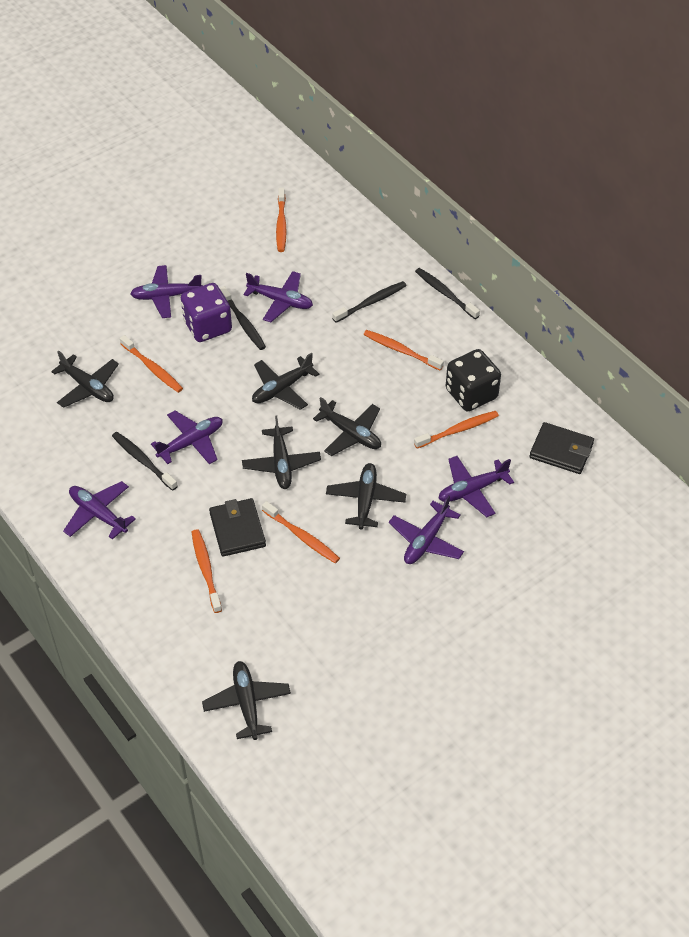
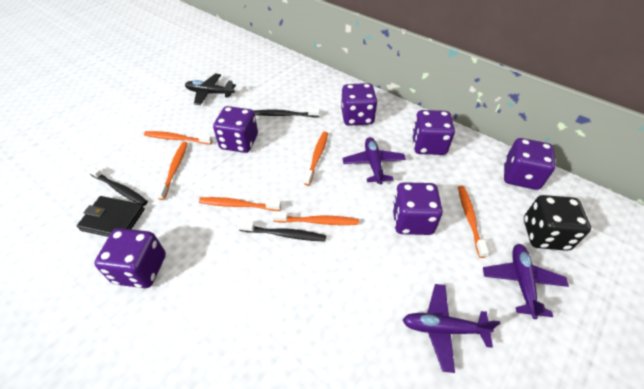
black plane: [51,350,119,408] [202,661,291,740] [242,416,321,489] [252,353,319,410] [313,397,381,456] [326,463,406,529] = 6 -> [185,74,236,105] = 1
black toothbrush: [112,432,178,491] [220,286,266,350] [332,281,407,323] [415,268,480,319] = 4 -> [87,166,148,206] [238,221,326,242] [254,108,320,117] = 3
black wallet: [209,498,266,556] [529,422,594,474] = 2 -> [77,196,145,237] = 1
purple dice: [181,283,232,342] = 1 -> [94,228,166,288] [213,106,258,153] [341,83,377,126] [392,182,443,235] [412,110,455,155] [504,138,556,190] = 6
purple plane: [63,481,136,539] [130,265,203,318] [151,410,223,464] [243,271,313,322] [389,495,464,564] [438,456,514,517] = 6 -> [343,137,406,184] [403,284,501,373] [483,244,569,319] = 3

